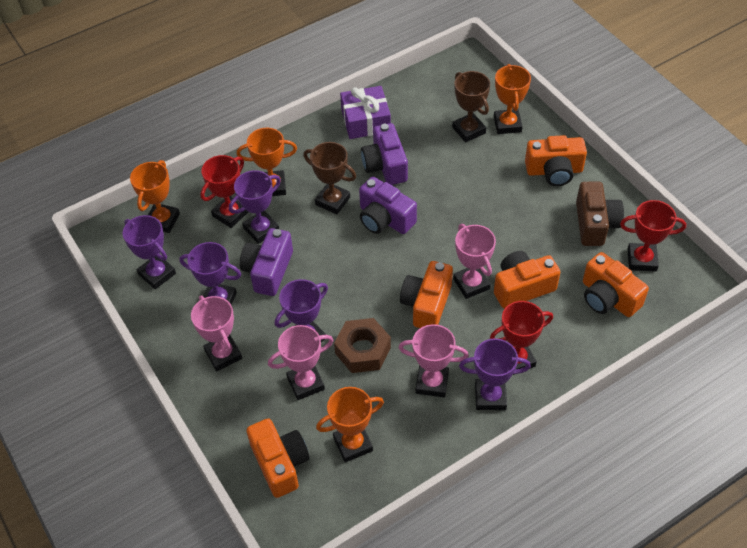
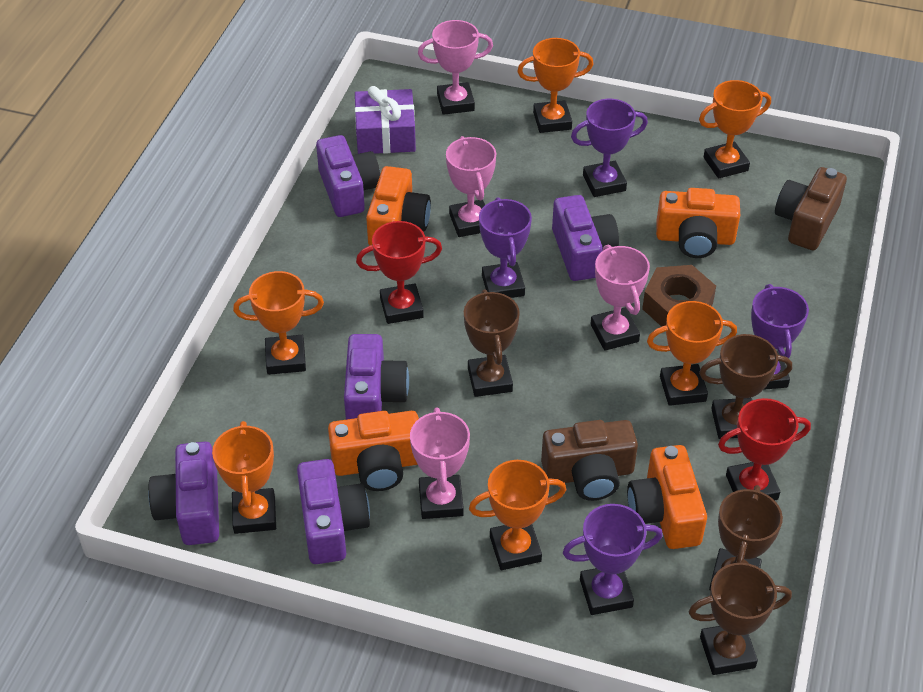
brown camera: [576,182,624,246] = 1 -> [541,420,638,501] [775,167,847,250] = 2
brown trophy: [303,142,356,214] [452,71,490,142] = 2 -> [464,289,520,397] [689,563,792,675] [699,334,792,439] [709,485,783,590] = 4
orange camera: [246,418,310,498] [400,261,453,328] [494,251,561,309] [525,135,587,186] [583,252,649,317] = 5 -> [328,411,419,491] [366,166,431,246] [627,445,707,549] [656,188,740,258] = 4
orange trophy: [130,160,180,233] [237,128,297,196] [316,387,384,463] [494,64,531,134] = 4 -> [212,421,276,534] [233,271,324,375] [469,460,566,570] [518,38,594,133] [647,301,737,406] [699,80,771,178] = 6
purple camera: [240,228,293,296] [359,177,417,234] [361,123,408,185] = 3 -> [148,442,219,545] [297,459,370,564] [316,135,380,217] [344,334,409,420] [552,195,619,281] = 5
purple trophy: [123,215,176,289] [179,242,241,305] [229,170,281,244] [275,279,328,342] [459,338,531,410] = 5 -> [479,197,532,298] [563,504,663,615] [571,99,648,197] [751,284,809,390] = 4
red trophy: [200,155,248,228] [490,301,553,375] [620,200,686,272] = 3 -> [356,221,442,324] [718,398,811,500] = 2

